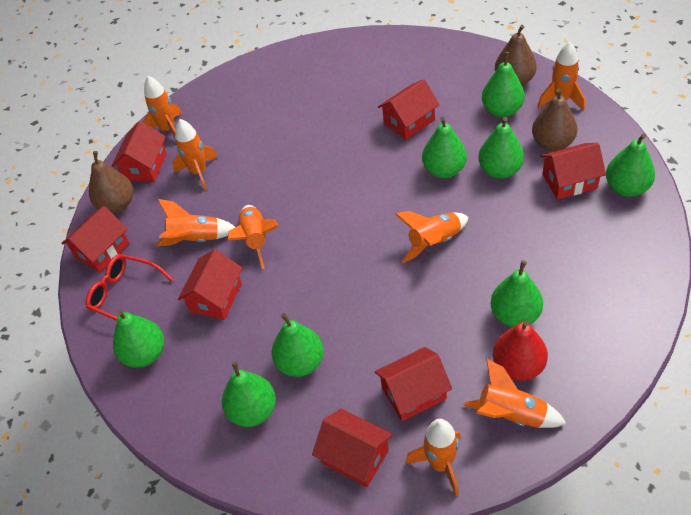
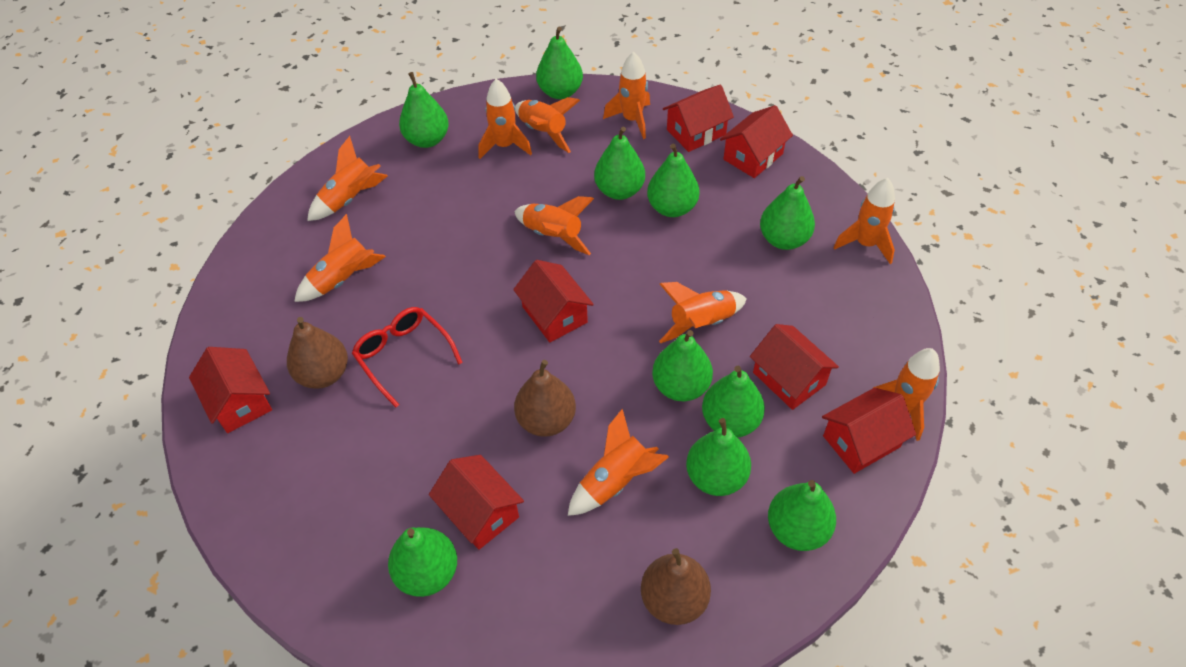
green pear: [113,310,164,368] [222,361,276,427] [272,313,324,377] [422,117,467,178] [478,117,524,179] [482,52,525,117] [491,260,543,327] [606,133,655,197] = 8 -> [388,527,457,597] [399,72,449,148] [536,27,583,99] [594,127,645,200] [647,144,700,217] [652,330,713,401] [686,418,751,496] [702,366,765,437] [760,176,815,250] [768,480,836,551] = 10
orange rocket: [143,76,182,136] [156,199,235,246] [172,119,218,191] [227,205,279,269] [395,211,468,263] [406,419,461,496] [463,358,567,428] [537,42,585,111] = 8 -> [294,214,386,302] [307,136,388,221] [478,79,532,159] [514,196,594,255] [515,97,580,153] [568,409,669,516] [603,52,650,139] [659,282,747,343] [833,178,895,264] [872,348,940,441] = 10
red pear: [493,320,548,381] = 1 -> none = 0

